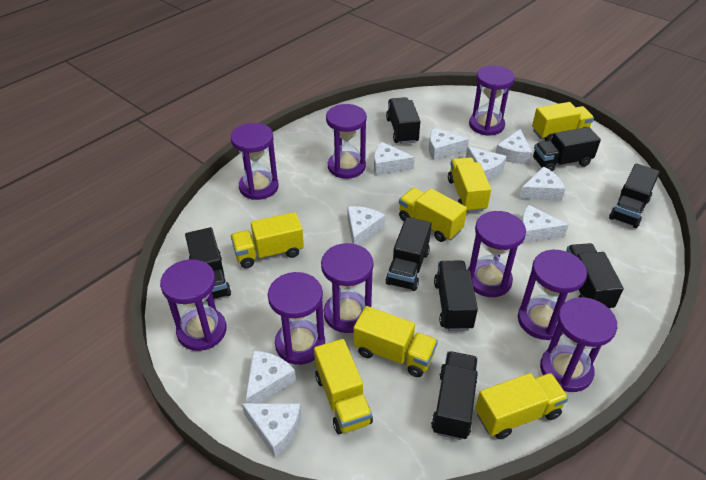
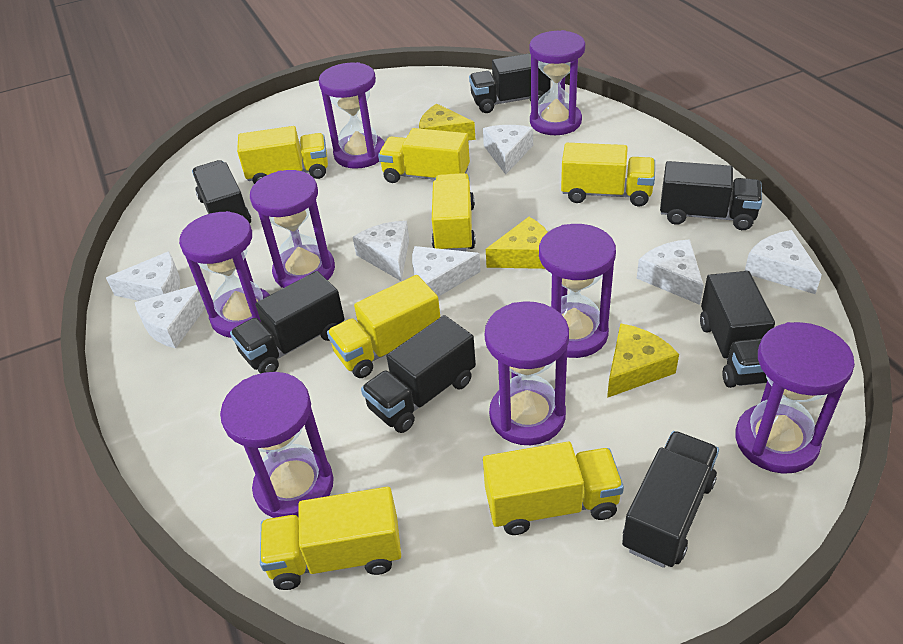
black truck: [185,227,231,303] [386,97,420,144] [386,217,431,291] [431,351,478,440] [434,261,478,331] [533,127,601,171] [566,243,624,309] [609,163,660,228] = 8 -> [192,160,251,223] [230,271,345,374] [361,315,476,433] [469,53,550,113] [622,431,719,568] [660,161,762,230] [700,271,775,388] = 7
purple hourglass: [160,259,227,351] [231,123,279,200] [268,272,325,365] [321,243,373,333] [326,104,367,179] [467,211,526,297] [469,65,515,136] [518,250,587,340] [540,297,617,392] = 9 -> [179,211,270,338] [220,372,334,518] [250,170,335,288] [319,62,385,169] [485,301,569,445] [529,30,585,135] [539,224,616,358] [735,322,855,474] = 8
white cheese: [242,403,301,457] [246,351,296,403] [347,206,385,245] [374,142,415,175] [429,128,469,160] [466,146,507,180] [496,129,532,164] [519,167,565,200] [521,205,569,243] = 9 -> [106,251,180,301] [135,285,205,349] [353,221,409,281] [412,246,481,297] [483,125,533,175] [637,239,704,305] [745,230,822,294] = 7
yellow cheese: none = 0 -> [419,104,475,141] [486,217,547,269] [607,323,679,398] = 3

